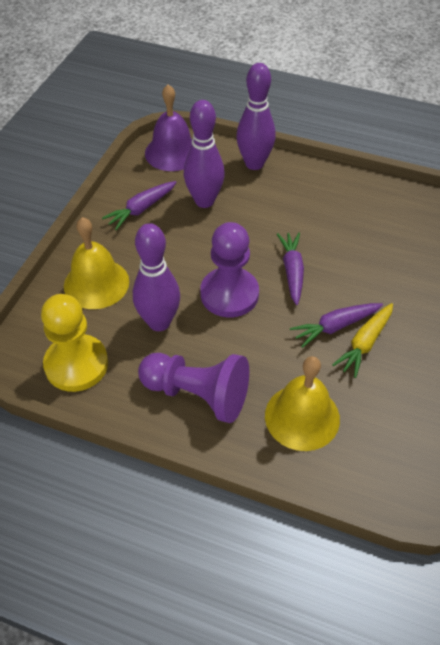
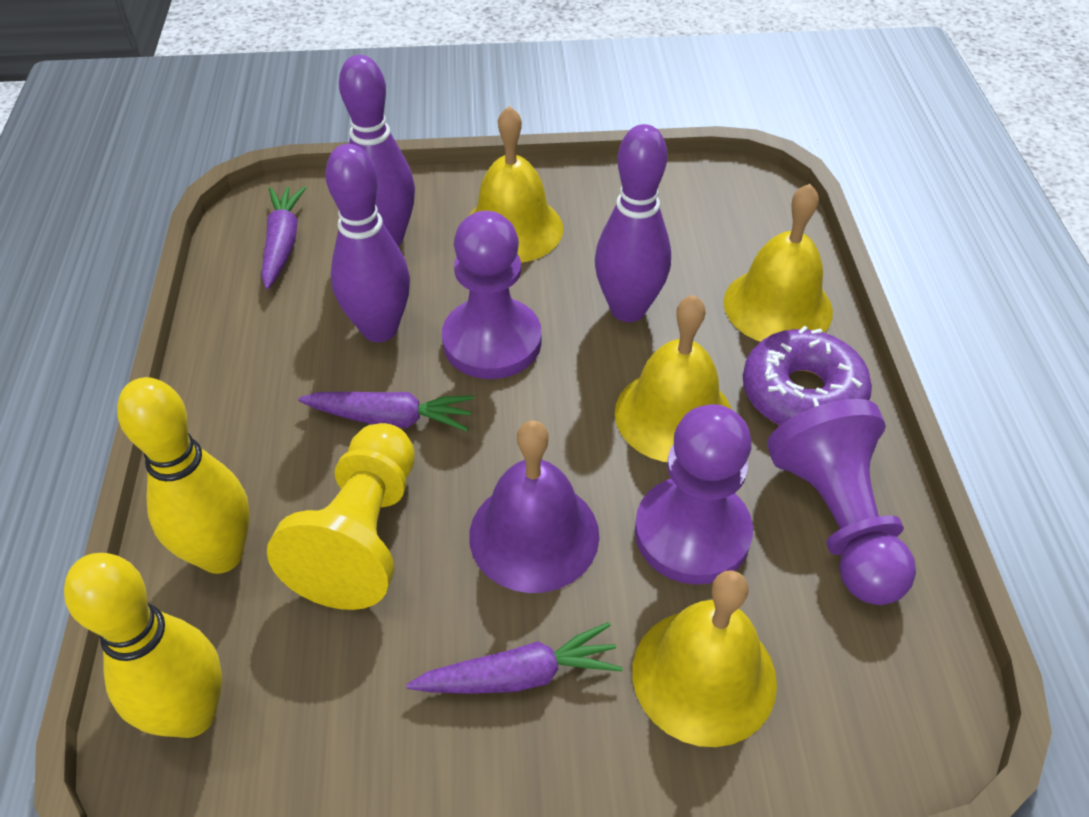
purple donut: none = 0 -> [743,326,872,426] = 1
purple pawn: [138,353,249,423] [200,222,259,317] = 2 -> [442,211,542,379] [635,404,753,585] [767,399,916,605] = 3
yellow bell: [64,217,129,309] [265,356,340,451] = 2 -> [469,106,563,263] [615,295,732,462] [632,570,777,747] [724,184,833,342] = 4
yellow bowling pin: none = 0 -> [64,553,222,738] [117,377,250,574] = 2
yellow carrot: [332,303,393,378] = 1 -> none = 0

